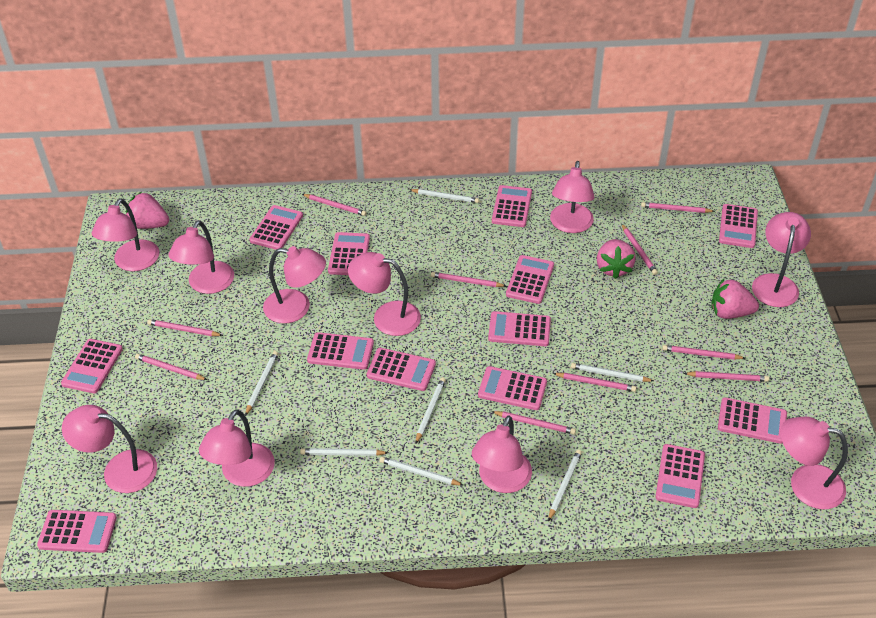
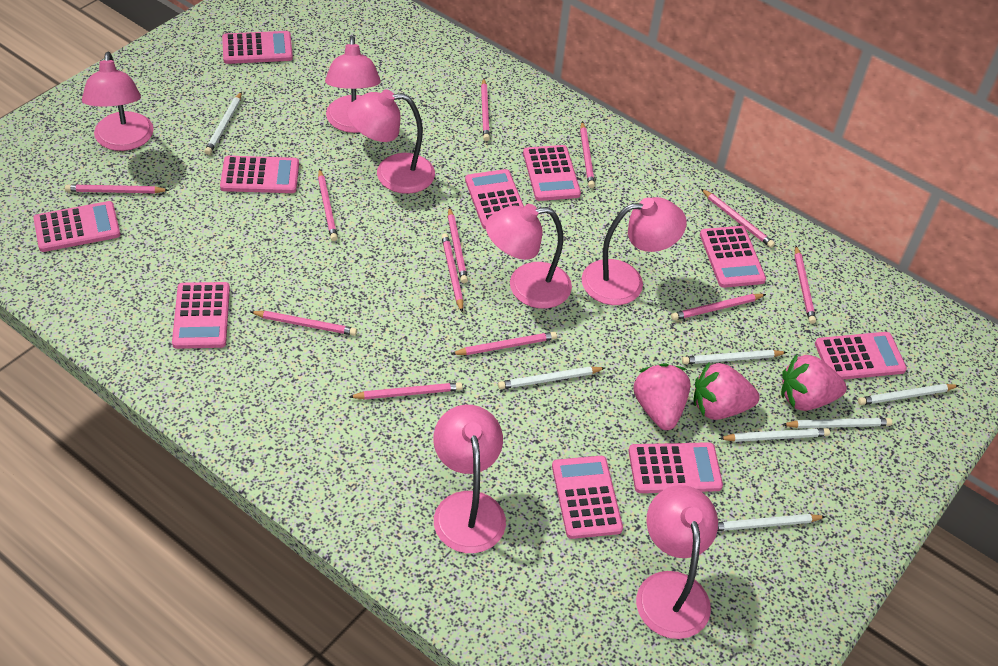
pink calculator: [37,510,117,553] [61,339,123,393] [250,205,303,250] [307,332,374,370] [328,232,370,275] [367,348,436,391] [478,366,547,410] [488,311,551,346] [492,185,532,227] [506,255,554,304] [655,444,705,508] [718,397,787,444] [719,204,758,248] = 13 -> [33,201,120,252] [172,282,230,349] [220,156,299,193] [222,31,293,64] [465,169,524,229] [523,145,581,201] [552,456,623,539] [629,442,723,493] [700,226,766,288] [815,332,907,380] = 10
pink lamp: [62,405,157,493] [92,198,159,271] [168,220,234,294] [199,409,275,487] [263,246,326,324] [348,252,421,336] [472,416,532,493] [550,161,595,233] [752,212,811,307] [781,417,848,510] = 10 -> [82,52,154,151] [325,36,381,133] [347,89,435,194] [433,405,506,553] [486,204,572,308] [581,197,687,305] [636,485,718,639] = 7
pink pencil: [135,354,207,380] [147,319,223,336] [302,194,367,216] [431,272,506,287] [491,411,576,435] [553,373,637,392] [622,224,658,275] [641,202,715,213] [662,345,745,360] [684,371,769,382] = 10 -> [65,184,169,193] [250,311,357,336] [318,169,338,241] [349,382,463,399] [441,233,463,312] [448,207,468,283] [451,332,557,355] [481,78,490,141] [580,122,595,188] [671,294,766,320] [701,189,775,248] [794,246,816,324] = 12

